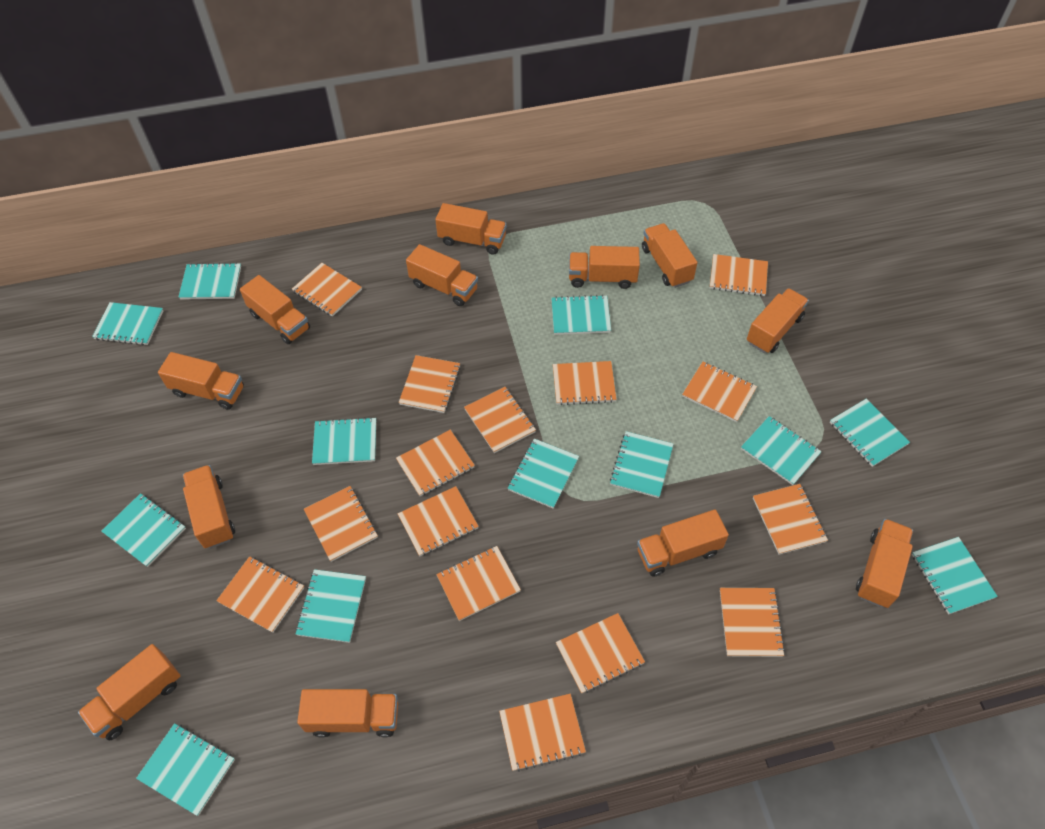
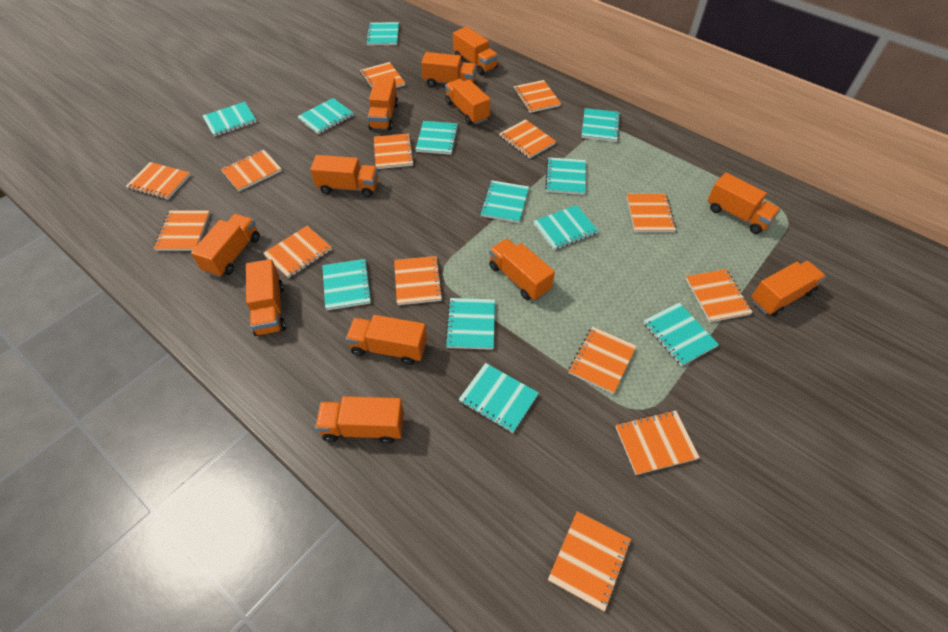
orange notebook: [216,556,305,633] [292,263,362,317] [304,486,378,562] [396,430,475,496] [398,486,479,556] [399,355,461,413] [436,546,521,621] [464,387,536,453] [499,694,586,771] [553,361,617,405] [556,613,645,694] [682,362,757,422] [710,254,768,296] [720,588,785,657] [753,484,828,555] = 15 -> [126,162,191,200] [153,211,210,251] [221,150,282,191] [263,226,332,278] [360,62,405,90] [374,134,414,169] [394,256,443,305] [499,119,556,159] [514,80,561,113] [548,511,631,611] [569,327,636,394] [616,410,700,475] [627,194,676,232] [686,269,753,322] = 14

